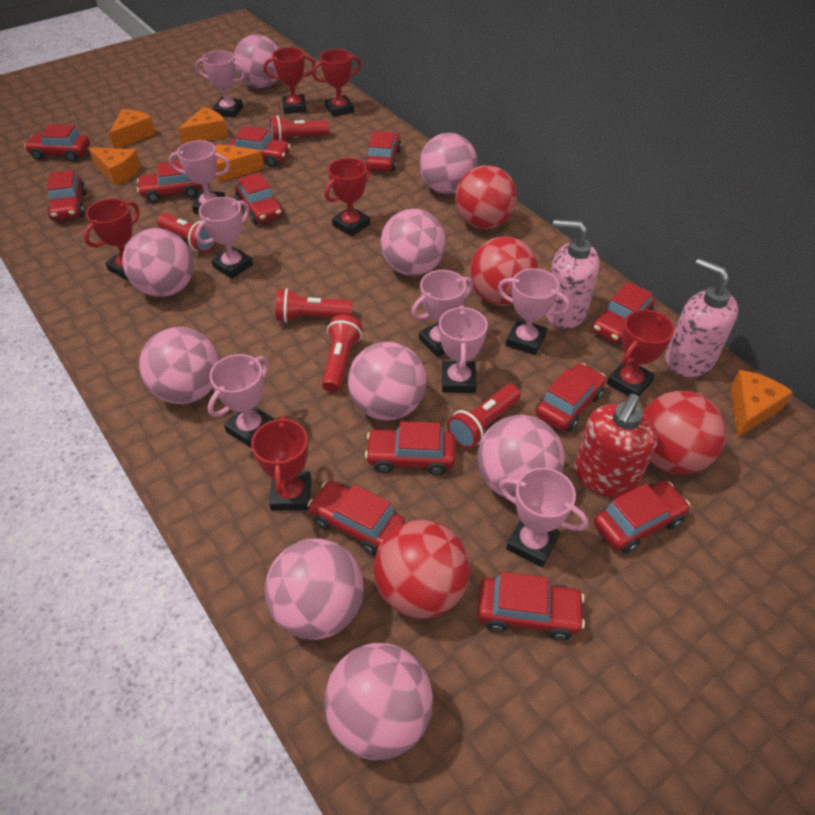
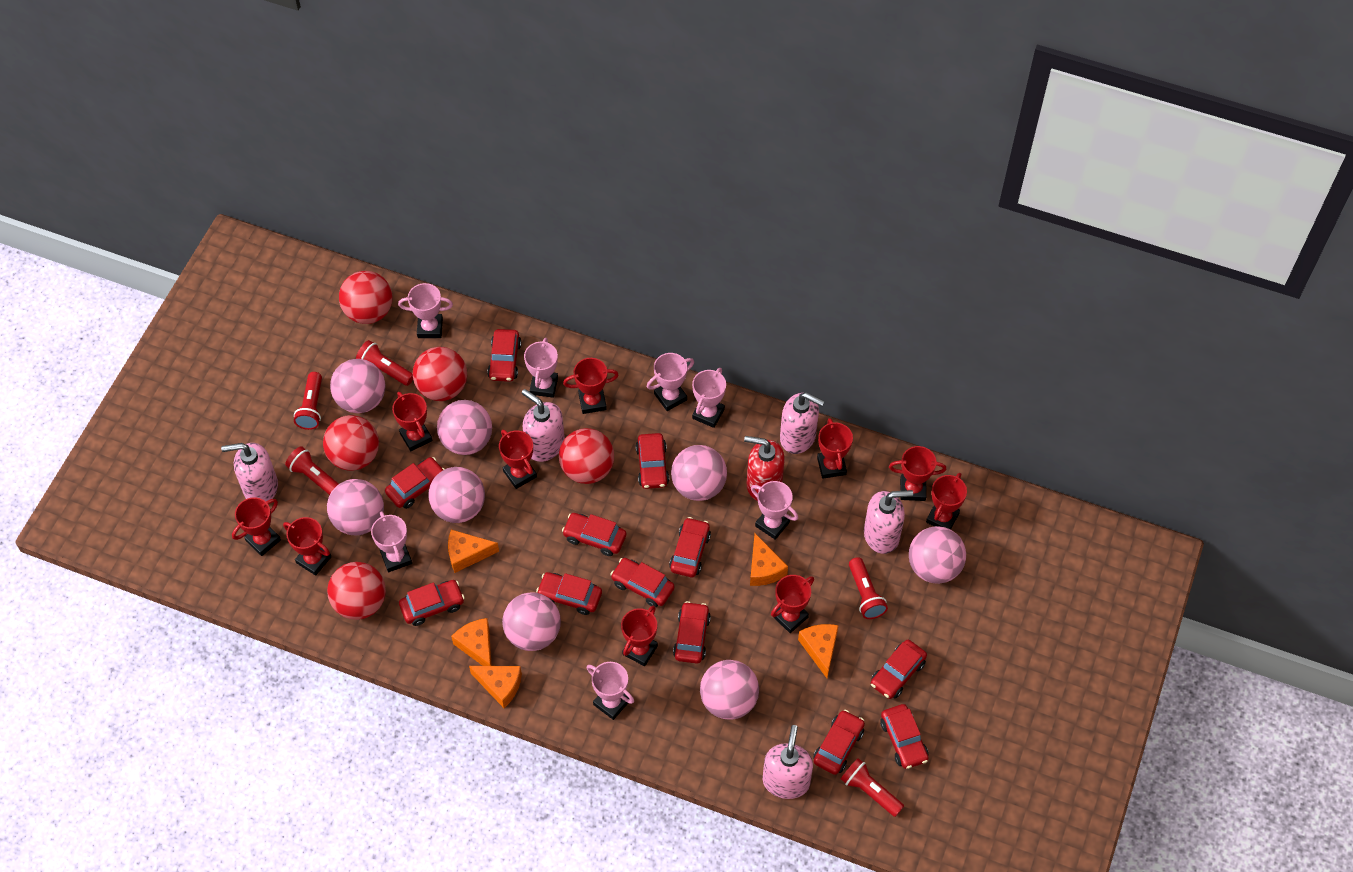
pink ball: [122,228,194,297] [139,327,219,404] [234,34,279,88] [265,539,364,640] [325,643,433,760] [348,342,427,421] [380,209,446,276] [419,133,478,194] [477,415,564,498] = 9 -> [327,479,384,535] [330,359,386,413] [428,467,485,523] [437,400,492,455] [502,592,561,651] [671,445,727,501] [700,660,759,720] [909,526,966,584] = 8
pink soap dispenser: [545,220,599,329] [665,258,738,377] = 2 -> [221,443,278,501] [522,389,565,462] [763,725,813,799] [780,392,825,454] [864,490,913,554] = 5
pink trophy: [169,140,230,214] [195,197,253,279] [196,50,246,118] [208,354,274,448] [411,270,473,357] [439,305,488,393] [498,268,570,355] [499,468,588,567] = 8 -> [371,511,412,572] [398,283,453,338] [524,338,558,398] [586,662,634,720] [647,353,694,411] [692,368,726,428] [751,481,798,540] = 7
red ball: [374,520,470,619] [455,165,517,229] [470,236,538,306] [642,391,726,474] = 4 -> [323,415,379,471] [327,562,386,620] [339,271,392,324] [413,347,467,401] [559,428,614,484] = 5
red trophy: [84,198,139,280] [251,415,311,511] [263,47,315,114] [312,49,361,117] [325,158,371,236] [607,309,675,396] = 6 -> [232,497,281,556] [283,517,331,576] [392,392,433,451] [499,430,537,489] [563,358,618,414] [621,606,658,666] [771,575,814,633] [817,418,853,479] [889,446,946,501] [926,473,967,529] = 10

